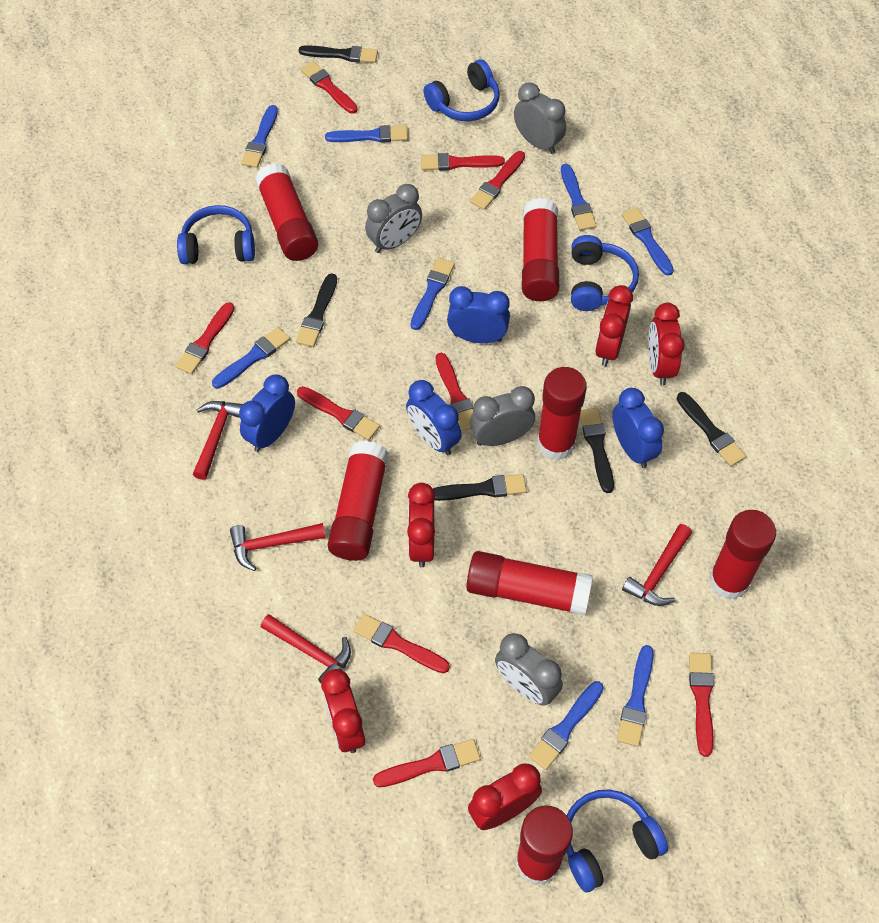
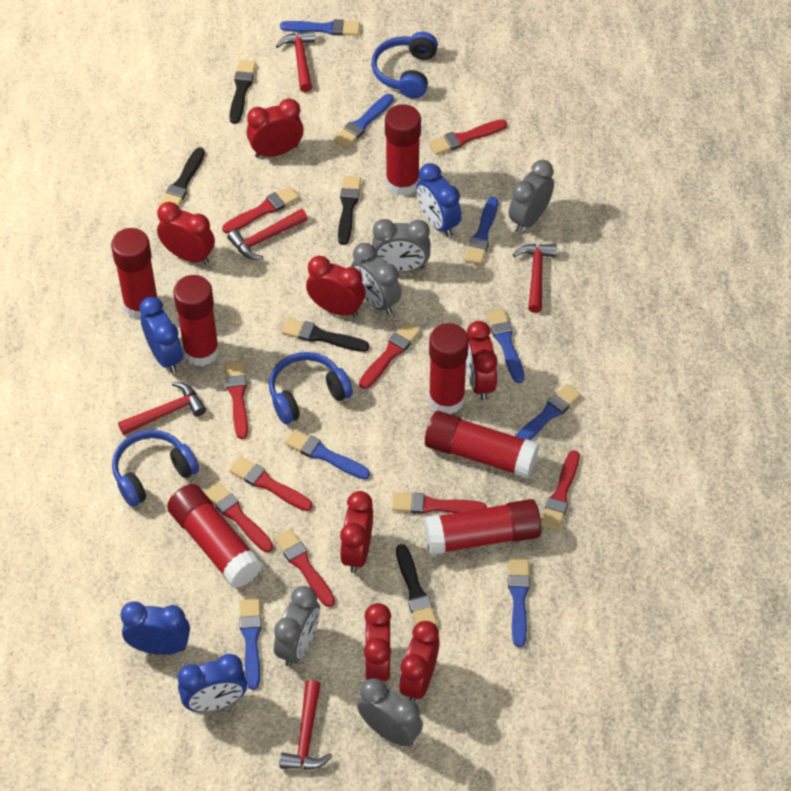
blue headphones: [177,205,255,264] [424,59,500,121] [567,789,668,892] [571,235,639,311] = 4 -> [112,430,199,507] [269,352,353,424] [371,32,438,99] = 3
grey clock: [365,184,422,253] [470,386,535,446] [495,633,563,706] [514,83,566,154] = 4 -> [274,586,320,667] [351,243,401,315] [357,678,423,747] [372,219,430,272] [509,160,554,233] = 5
red clock: [321,669,365,753] [407,483,435,567] [468,763,542,830] [595,285,633,366] [648,303,685,385] = 5 -> [157,202,215,264] [247,99,304,158] [306,256,366,317] [340,491,373,573] [364,603,391,681] [399,621,440,702] [466,321,498,401] = 7
red hammer: [193,401,243,480] [230,523,326,571] [261,614,351,683] [622,524,692,606] = 4 -> [118,382,206,435] [227,209,308,260] [276,30,315,92] [279,680,332,770] [513,244,557,313] = 5

